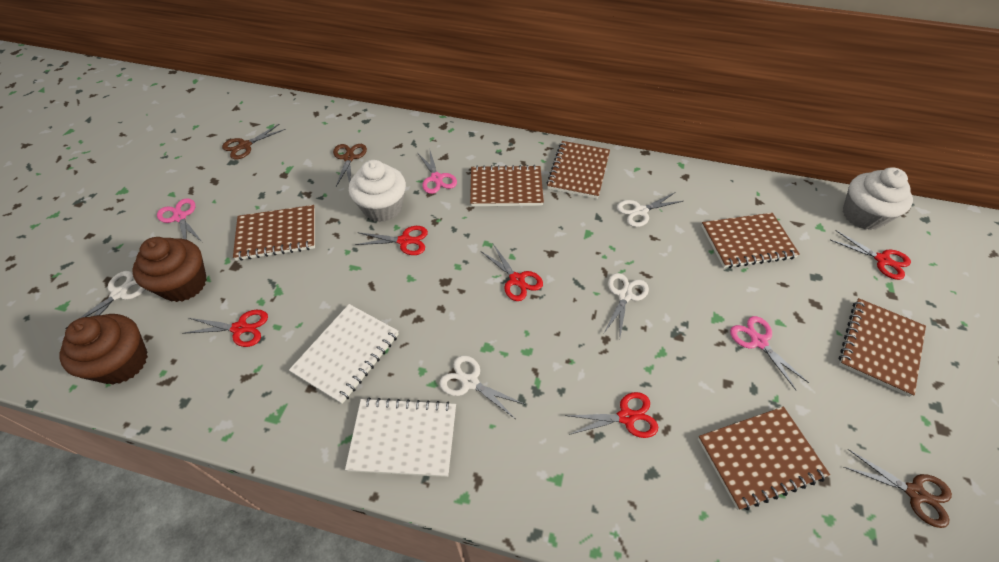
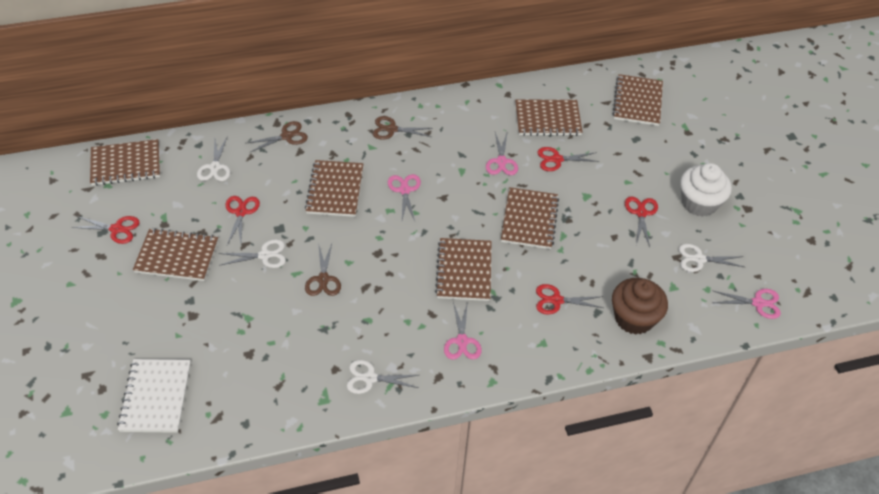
brown cupcake: [59,314,148,385] [132,237,207,302] = 2 -> [612,278,668,335] = 1
brown notebook: [233,205,315,261] [470,165,544,206] [546,141,610,199] [698,407,830,510] [701,213,800,268] [838,298,926,397] = 6 -> [90,139,160,186] [133,228,218,281] [305,160,363,217] [435,238,491,301] [501,187,559,249] [515,100,582,136] [612,74,663,126] = 7
pink scissors: [157,198,202,242] [417,151,457,194] [730,316,809,390] = 3 -> [388,174,421,221] [444,301,482,359] [486,132,518,175] [712,289,781,319] = 4
white cupcake: [349,160,406,222] [843,167,913,230] = 2 -> [680,163,732,217] = 1
white notebook: [289,304,399,404] [345,397,456,477] = 2 -> [117,359,191,433] = 1

